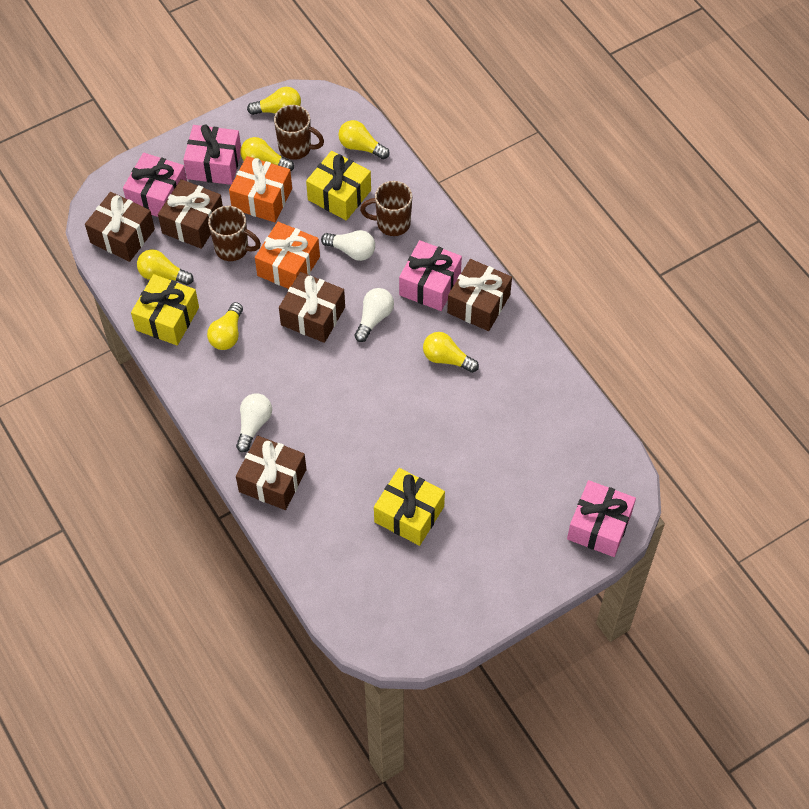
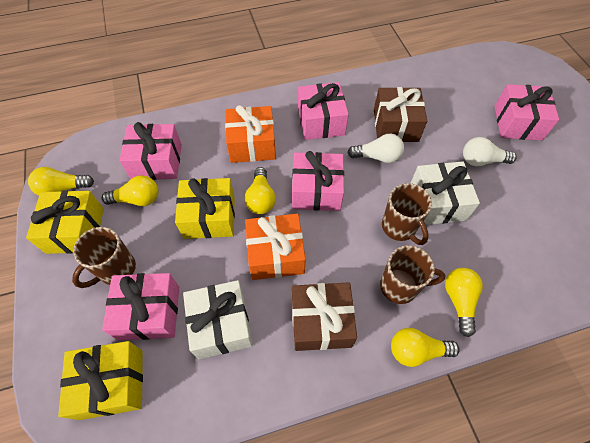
brown gift: [85,192,155,262] [158,179,223,249] [236,436,307,510] [279,272,345,343] [447,259,512,331] = 5 -> [292,282,357,351] [374,87,427,142] = 2
pink gift: [123,153,187,217] [183,125,241,185] [399,240,462,311] [567,480,636,557] = 4 -> [102,273,179,340] [119,122,182,180] [292,151,344,211] [298,82,349,140] [494,84,559,141] = 5
white gift: none = 0 -> [183,280,253,359] [411,161,480,225] = 2
white light bulb: [236,394,272,452] [321,230,375,261] [354,288,394,342] = 3 -> [347,134,404,163] [463,137,517,166] = 2
yellow light bulb: [137,249,194,285] [207,302,243,350] [240,137,294,171] [247,87,301,115] [338,120,389,159] [423,332,479,373] = 6 -> [28,167,94,196] [102,175,158,206] [245,167,276,214] [391,328,460,367] [445,268,483,337] = 5

